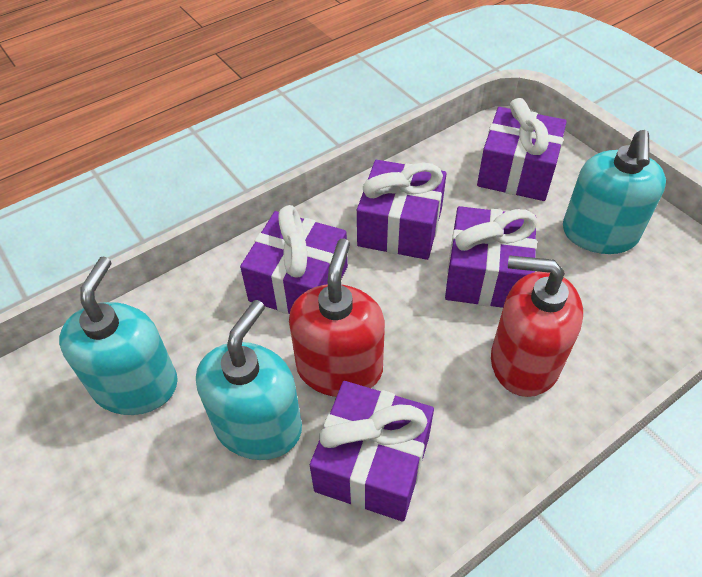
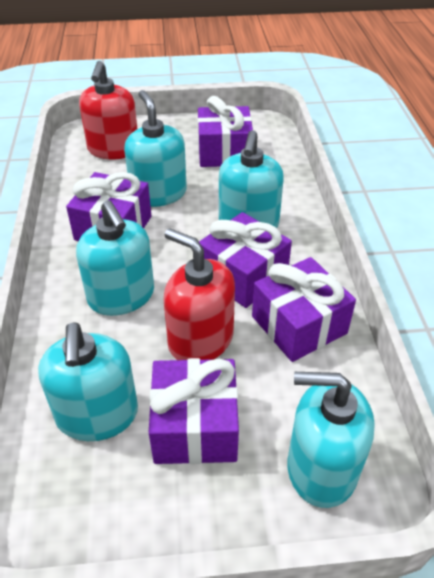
turquoise soap dispenser: [59,256,178,415] [196,300,302,460] [563,130,666,254] = 3 -> [38,322,138,441] [76,200,154,316] [124,90,187,207] [219,130,284,228] [287,372,375,508] = 5

